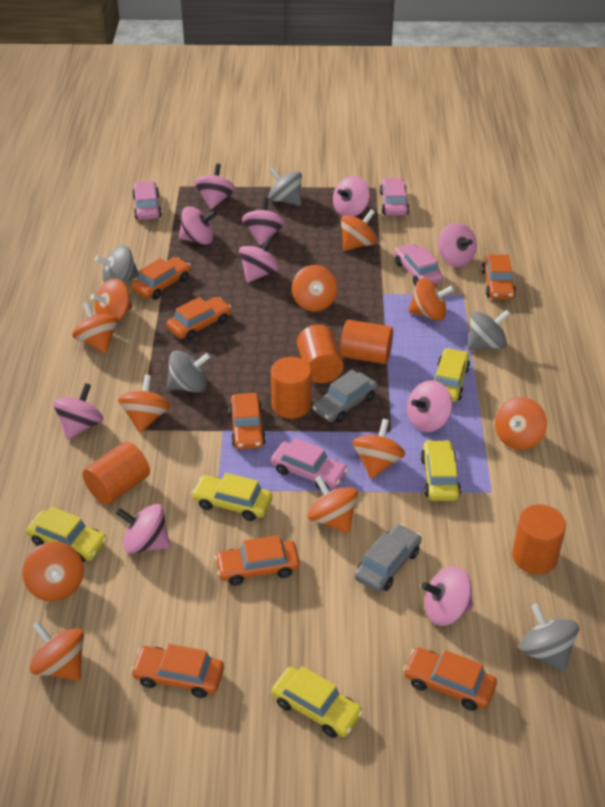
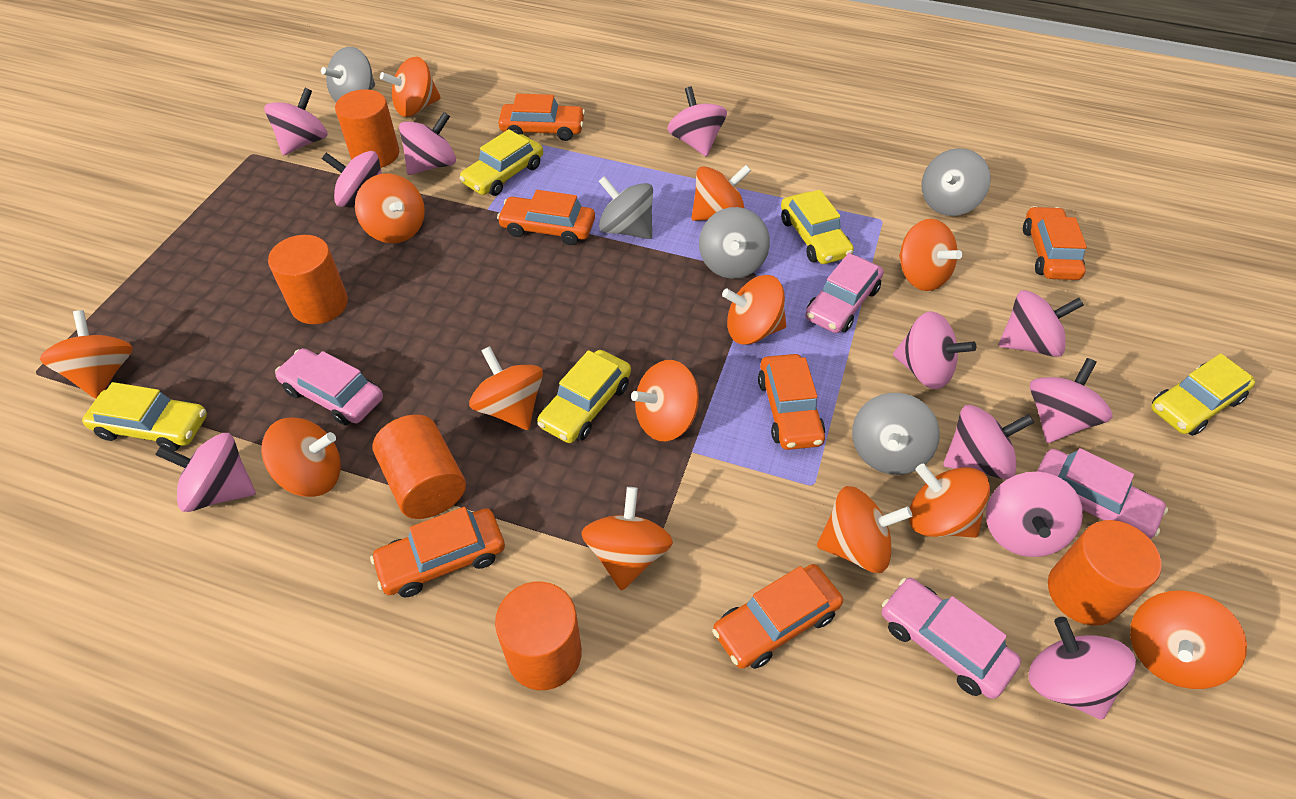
grey car: [312,370,378,423] [354,524,422,592] = 2 -> none = 0
orange car: [131,257,191,300] [131,644,224,698] [166,297,232,340] [215,535,300,586] [229,393,266,449] [403,647,497,711] [481,254,516,299] = 7 -> [370,507,505,597] [497,190,595,245] [498,93,585,141] [712,564,843,669] [758,354,825,450] [1023,206,1087,280] = 6
orange spinning top: [22,542,84,601] [30,621,84,681] [72,302,118,354] [90,279,133,322] [118,374,170,433] [292,265,338,312] [307,475,358,534] [341,209,377,251] [353,419,405,479] [408,278,454,321] [495,397,547,450] = 11 -> [40,310,133,399] [261,417,341,497] [355,173,425,243] [380,57,441,117] [469,346,543,430] [581,487,673,591] [631,360,699,441] [691,165,751,221] [722,275,786,345] [817,486,912,573] [899,219,962,291] [909,464,990,538] [1130,590,1247,689] = 13
pink spinning top: [53,383,103,440] [116,504,171,554] [179,206,217,245] [194,163,235,209] [239,236,279,283] [242,198,285,246] [333,176,370,217] [407,380,452,432] [421,566,474,626] [438,223,477,267] = 10 -> [155,433,256,512] [264,88,328,156] [322,151,382,207] [399,112,456,175] [667,86,727,157] [893,311,976,389] [943,405,1034,480] [986,472,1083,557] [998,290,1084,357] [1029,617,1136,720] [1030,358,1112,443] = 11

